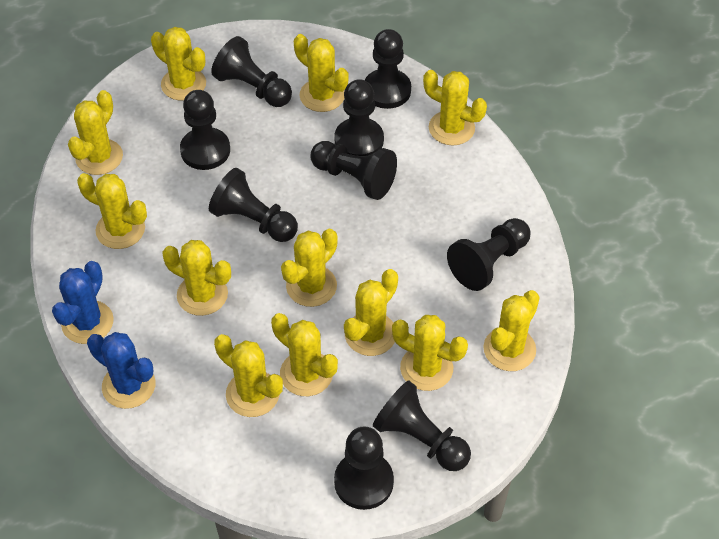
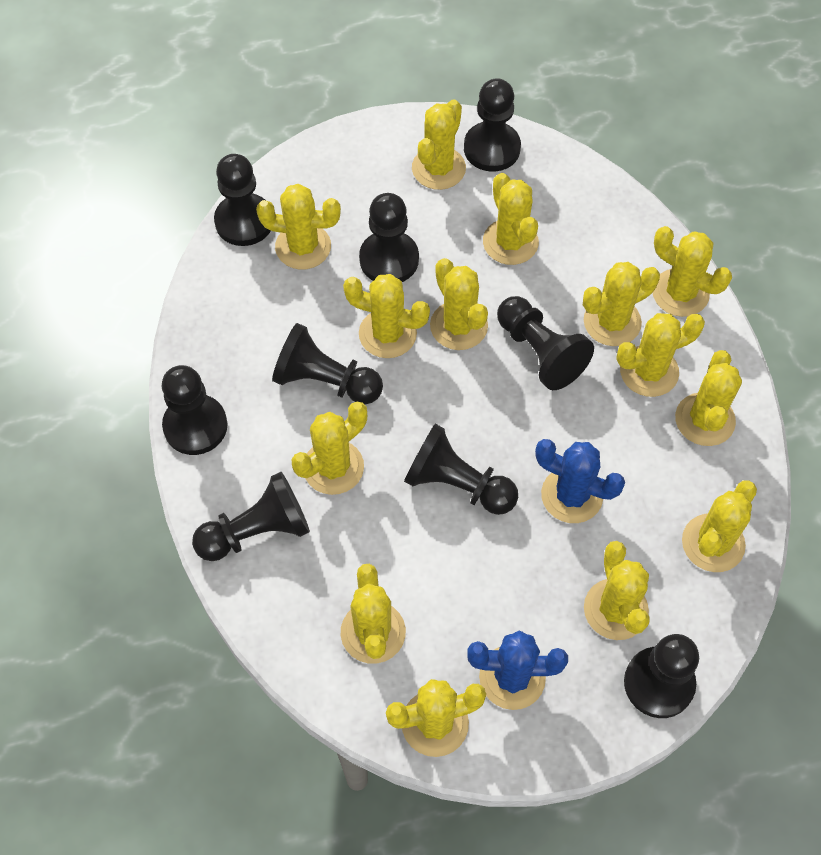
yellow cactus: [68,90,123,175] [77,173,147,249] [151,27,206,101] [162,240,231,316] [214,334,283,417] [271,313,338,396] [281,229,338,307] [294,34,349,112] [344,269,398,356] [392,315,468,391] [423,70,487,145] [483,290,540,371] = 12 -> [256,184,341,269] [291,402,367,495] [341,564,406,664] [343,274,430,358] [386,679,486,757] [412,99,466,190] [430,258,488,350] [483,173,539,265] [583,262,660,346] [584,541,650,640] [616,313,705,397] [653,226,732,317] [675,350,742,446] [682,480,757,572] = 14

